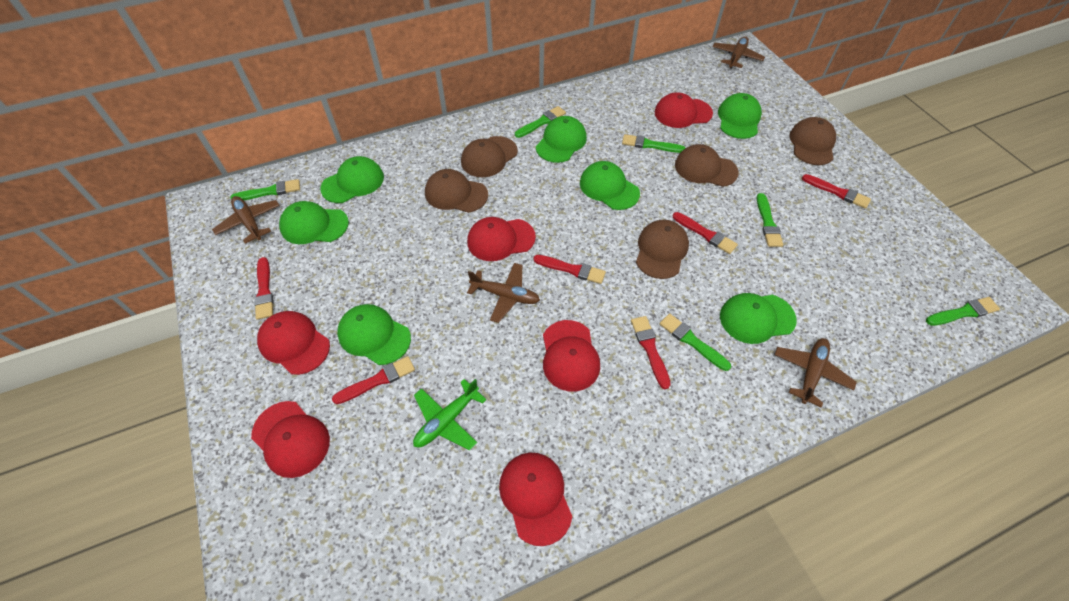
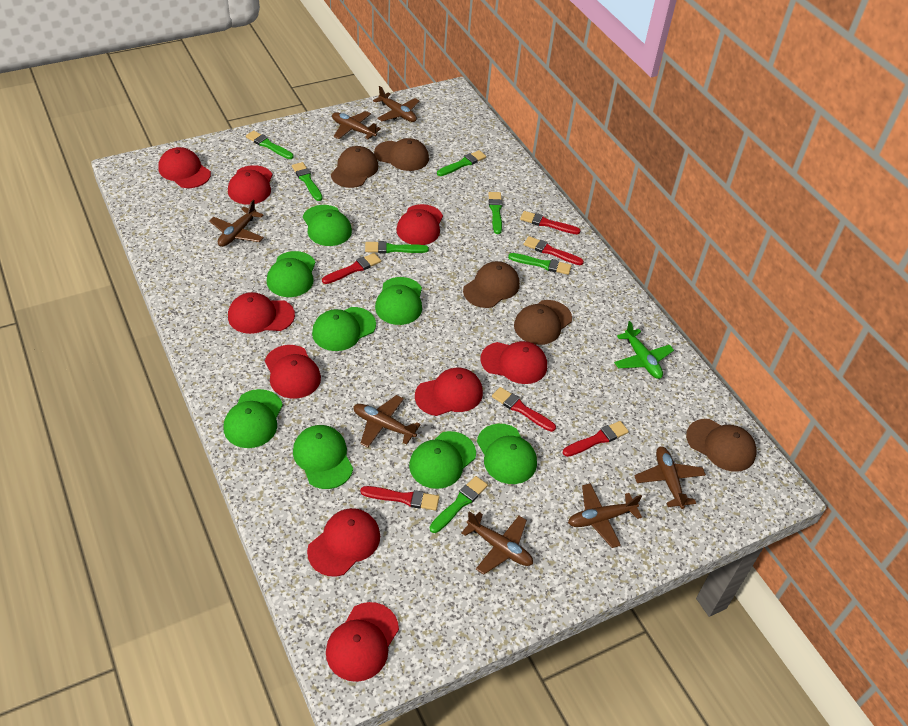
brown plane: [212,196,280,244] [467,263,540,323] [712,36,765,69] [774,338,857,408] = 4 -> [209,200,264,247] [332,111,381,139] [353,395,421,447] [373,86,420,122] [461,511,533,575] [568,483,642,548] [634,446,706,509] = 7
green brush: [230,179,300,200] [515,106,566,138] [622,134,685,153] [660,313,731,371] [757,193,783,247] [926,297,1000,326] = 6 -> [246,130,294,159] [292,162,323,201] [365,241,429,253] [430,476,488,533] [437,150,486,176] [488,192,503,234] [508,253,572,275] = 7
green cap: [279,201,349,244] [320,156,384,203] [337,304,411,365] [536,116,587,163] [580,161,640,210] [718,93,762,139] [720,293,797,344] = 7 -> [224,389,283,448] [267,251,315,297] [293,425,353,489] [303,205,352,246] [312,307,376,351] [375,277,422,325] [409,431,476,489] [477,424,537,484] = 8
red cap: [251,401,330,478] [257,311,330,375] [467,217,536,261] [499,453,572,546] [543,320,600,392] [655,92,713,128] = 6 -> [158,147,211,188] [228,165,272,204] [228,292,295,334] [265,345,321,398] [307,508,380,577] [326,602,399,682] [396,204,443,245] [415,367,483,416] [480,341,547,384] = 9

